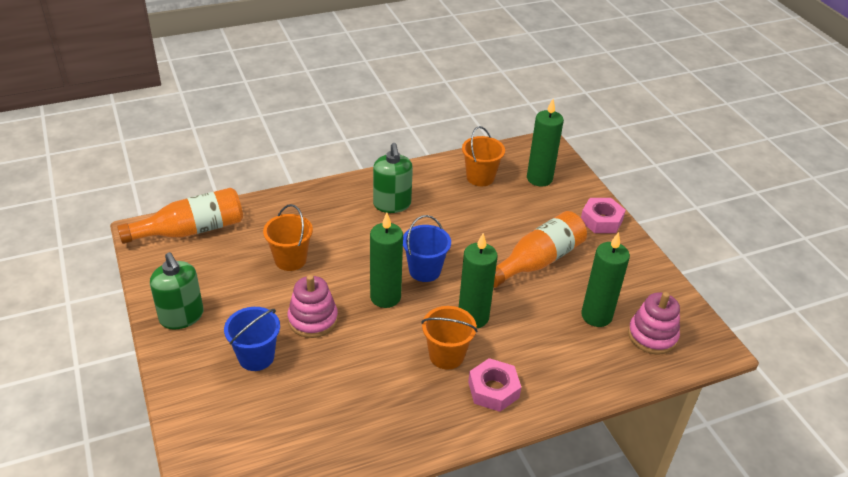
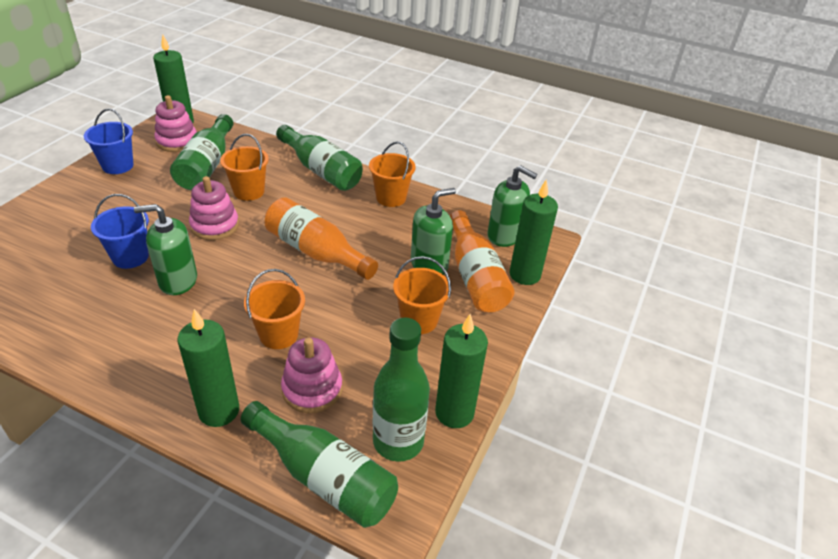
green bottle: none = 0 -> [170,114,234,190] [240,401,398,528] [276,125,363,191] [373,317,430,462] = 4
green soap dispenser: [150,252,203,330] [373,143,413,213] = 2 -> [134,204,197,295] [411,188,456,275] [487,165,537,247] = 3
orange bucket: [263,204,313,271] [421,306,478,370] [462,126,505,186] = 3 -> [220,134,269,201] [244,269,305,349] [369,141,416,207] [393,256,451,334] = 4
pink nut: [468,358,521,412] [581,198,626,233] = 2 -> none = 0
pink stacking toy: [288,275,338,338] [628,292,680,355] = 2 -> [154,95,197,152] [189,176,239,240] [281,337,342,413] = 3

